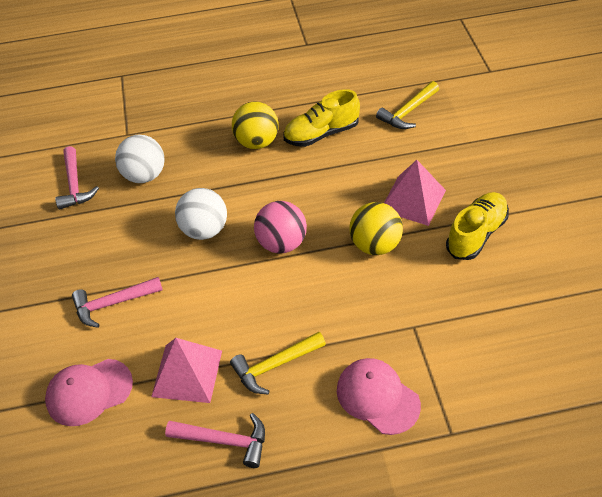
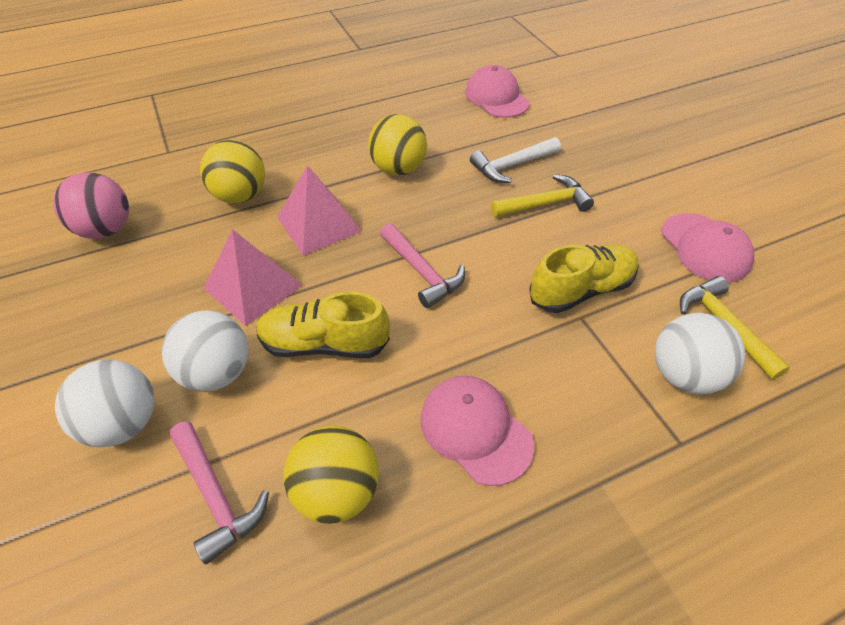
pink cap: [45,359,133,426] [337,358,421,435] = 2 -> [420,376,534,486] [465,65,530,118] [662,213,754,283] = 3
pink hammer: [55,146,99,210] [72,277,163,328] [165,413,265,468] = 3 -> [170,421,269,565] [380,223,465,308] = 2
white ball: [115,135,165,183] [175,188,227,240] = 2 -> [55,360,155,448] [162,311,248,392] [655,313,745,394] = 3
white hammer: none = 0 -> [470,137,561,183] = 1
yellow ball: [232,102,279,149] [349,202,403,255] = 2 -> [200,140,265,204] [283,426,379,524] [368,114,427,176] = 3

